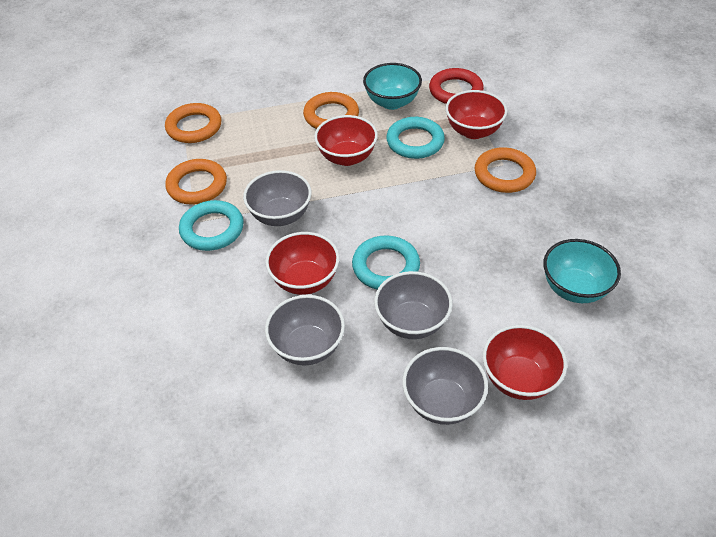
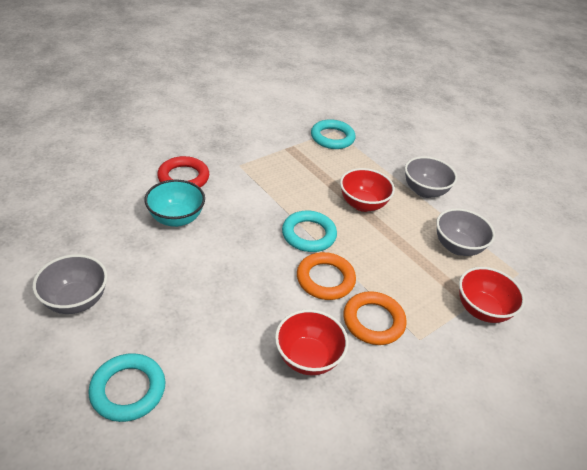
grey bowl: [243,170,312,226] [265,295,345,366] [374,271,453,339] [402,347,488,425] = 4 -> [33,254,107,314] [405,156,457,198] [436,208,495,256] = 3
orange ring: [165,103,221,143] [165,159,227,205] [303,92,359,129] [475,147,536,193] = 4 -> [297,252,356,300] [343,291,407,345] = 2
red bowl: [265,232,339,295] [314,115,378,166] [445,90,507,139] [483,325,567,400] = 4 -> [275,309,348,375] [340,168,395,212] [459,267,525,323] = 3
turquoise bowl: [363,63,422,110] [543,239,621,303] = 2 -> [144,180,205,227] = 1

